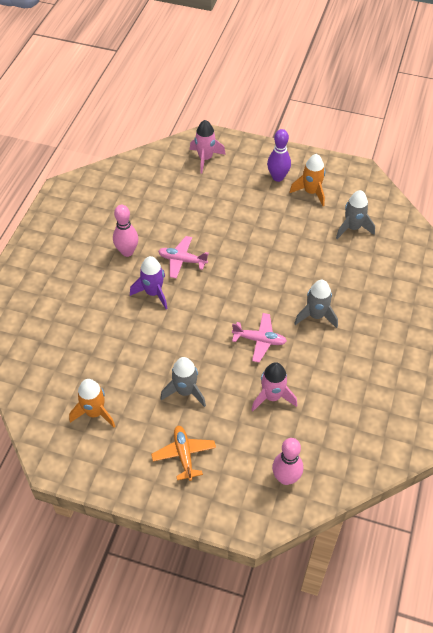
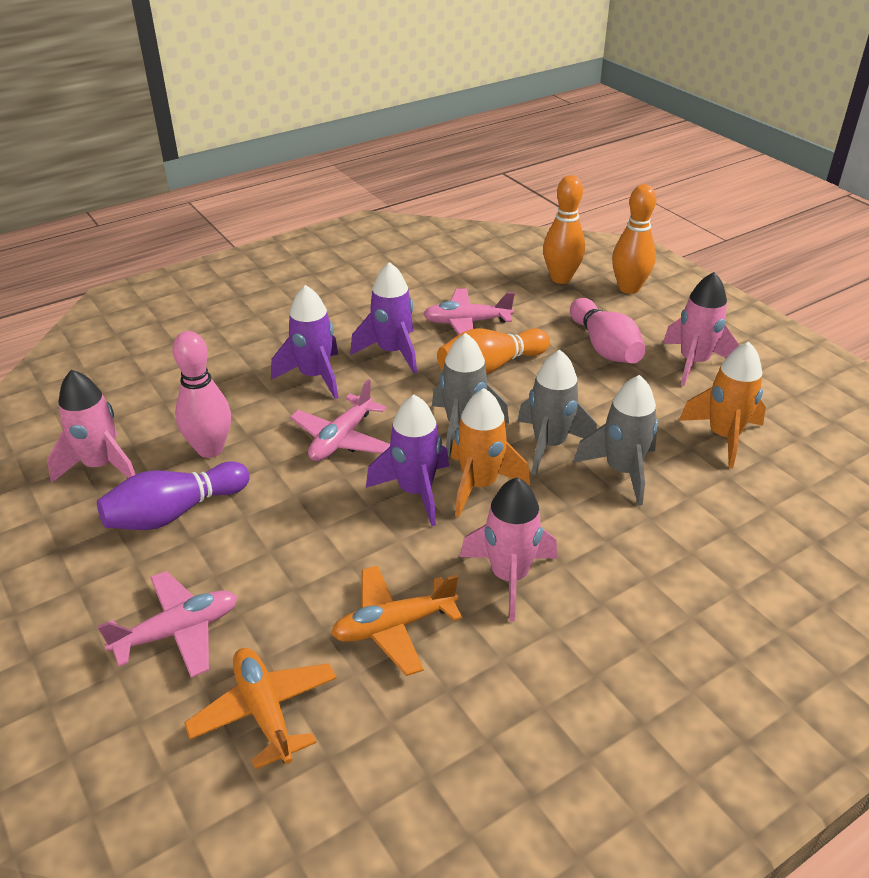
orange bowling pin: none = 0 -> [437,328,550,374] [543,175,585,284] [612,184,656,294] = 3
orange plane: [151,426,216,481] = 1 -> [184,648,337,770] [331,565,462,676] = 2
pink plane: [158,236,209,279] [232,313,287,362] = 2 -> [98,571,237,678] [290,379,390,461] [423,289,515,335] = 3
pink rocket: [190,120,226,174] [252,362,297,411] = 2 -> [47,370,136,483] [460,477,557,622] [663,272,739,386] = 3
purple rocket: [130,256,167,309] = 1 -> [271,285,338,399] [350,262,417,373] [366,395,449,526] = 3

